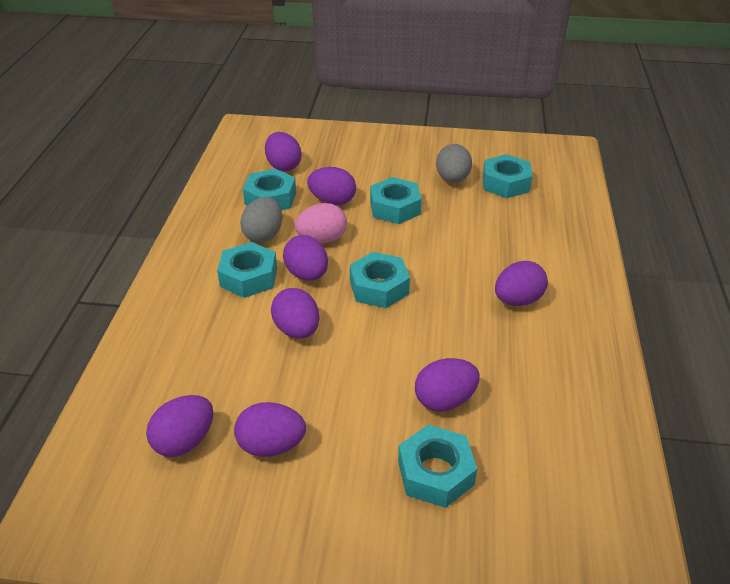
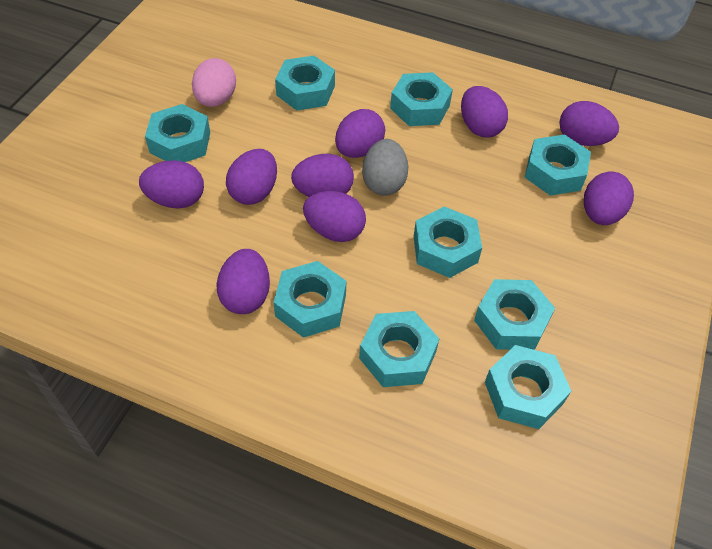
grey egg: [240,197,282,243] [436,144,472,183] = 2 -> [362,139,409,196] = 1
purple egg: [146,395,213,457] [234,402,306,457] [265,132,301,171] [271,288,320,339] [283,235,328,281] [307,167,356,205] [415,358,480,412] [495,261,548,306] = 8 -> [139,160,204,208] [216,249,270,314] [226,149,277,205] [291,154,354,197] [303,191,366,242] [335,109,385,158] [461,86,508,137] [559,101,619,146] [584,172,634,225] = 9
turquoise nut: [217,242,277,298] [243,169,296,210] [350,252,410,308] [370,177,422,224] [398,425,477,508] [483,154,532,198] = 6 -> [145,104,210,162] [274,261,346,338] [275,56,335,111] [359,311,439,387] [390,72,453,126] [414,206,482,278] [474,279,555,350] [485,345,571,429] [525,134,591,196] = 9

